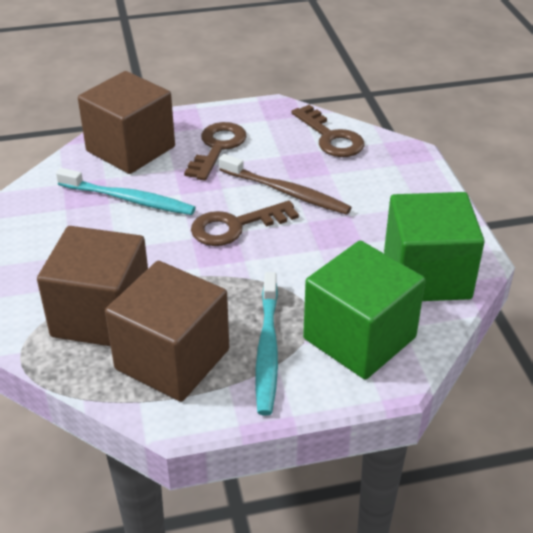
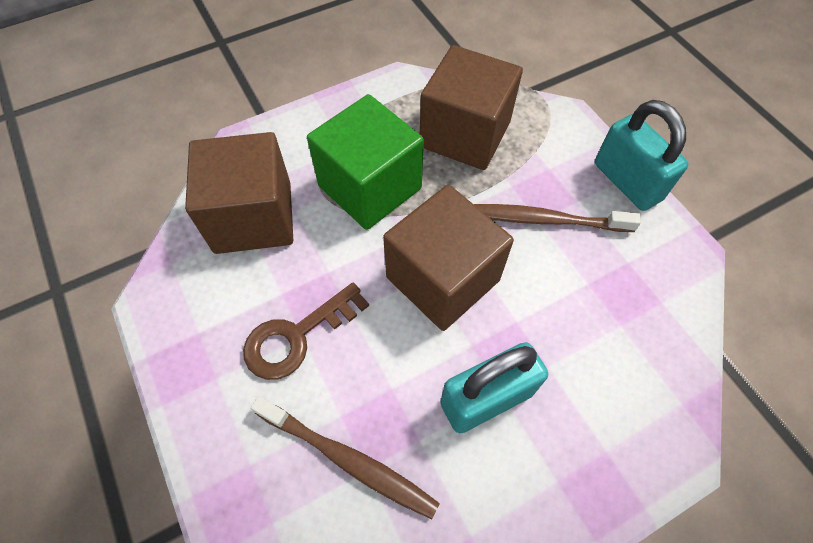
brown key: [184,122,247,181] [191,201,299,246] [291,105,365,157] = 3 -> [243,282,369,380] = 1
brown toothbrush: [219,154,352,215] = 1 -> [251,396,440,519] [474,204,641,232] = 2
green cube: [303,240,425,379] [384,192,485,301] = 2 -> [307,94,424,230] = 1
turquoise padlock: none = 0 -> [440,342,548,433] [595,100,688,211] = 2
turquoise toothbrush: [56,168,196,215] [255,272,278,415] = 2 -> none = 0

